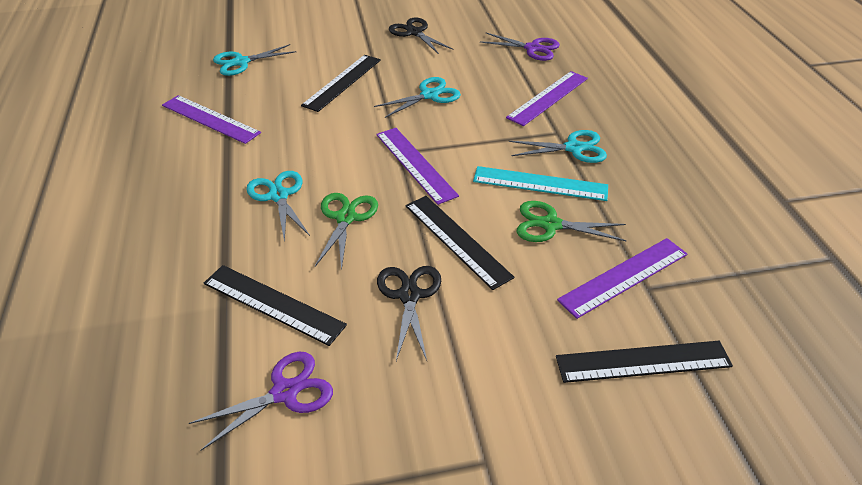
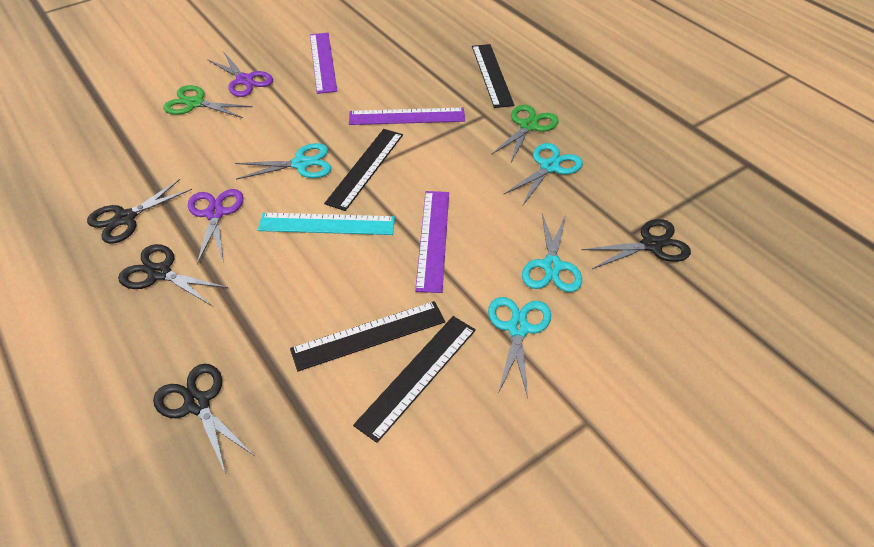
black scissors: [377,266,441,361] [389,17,454,54] = 2 -> [87,179,192,244] [118,244,228,305] [153,364,253,474] [582,219,691,269] = 4
purple ruler: [162,95,261,144] [376,128,459,205] [506,71,588,126] [557,238,687,319] = 4 -> [310,33,337,94] [349,108,465,125] [415,191,449,293] = 3

